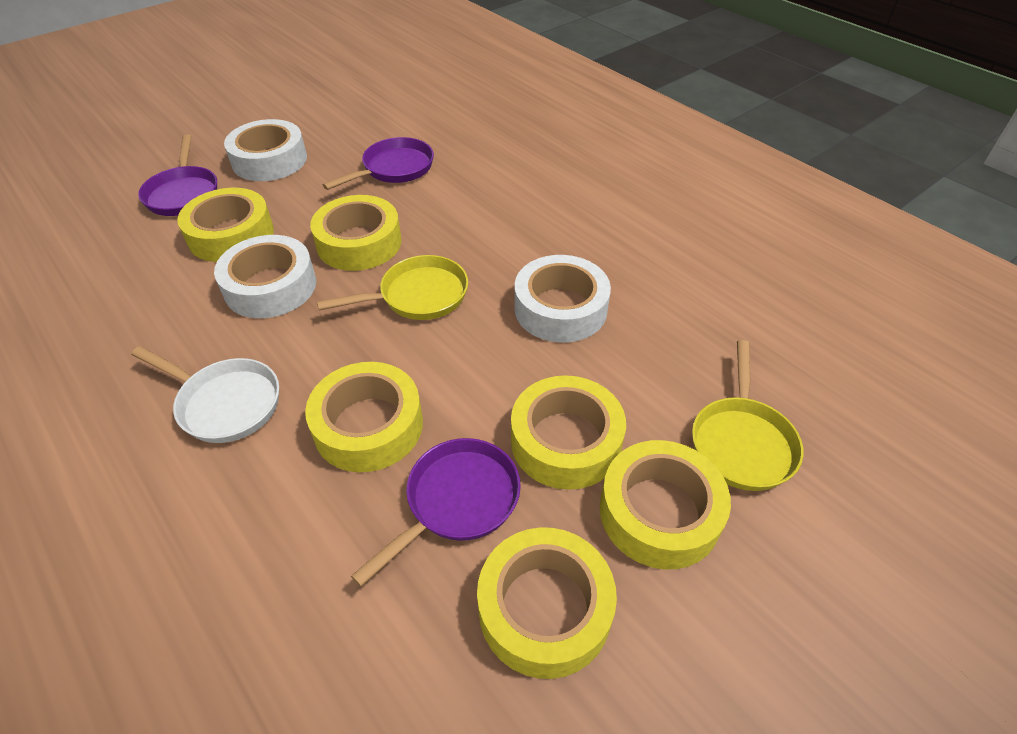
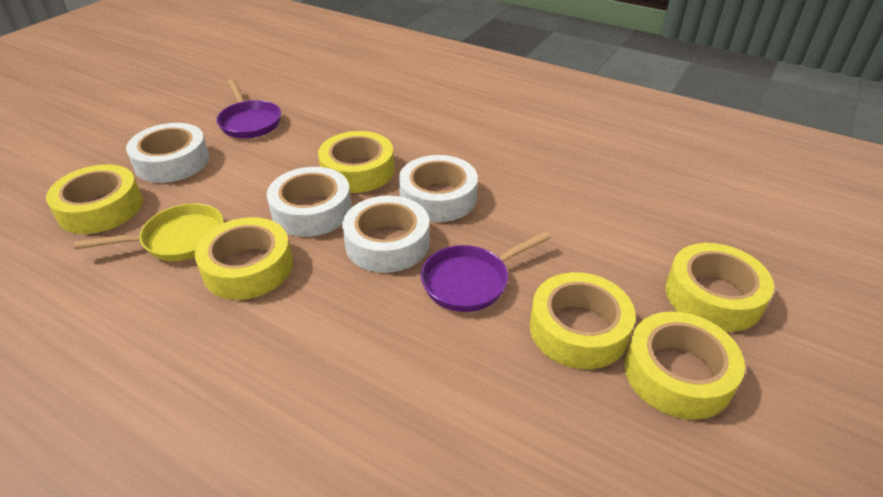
purple pan: [138,134,217,216] [323,137,434,190] [351,438,521,587] = 3 -> [216,79,281,138] [421,231,551,312] = 2
white pan: [131,346,279,443] = 1 -> none = 0
white tape: [214,235,316,318] [224,119,307,181] [514,255,611,343] = 3 -> [126,123,209,183] [267,167,352,237] [342,196,430,273] [399,155,478,222] = 4
yellow pan: [317,255,468,320] [692,340,803,491] = 2 -> [74,203,224,261] = 1

